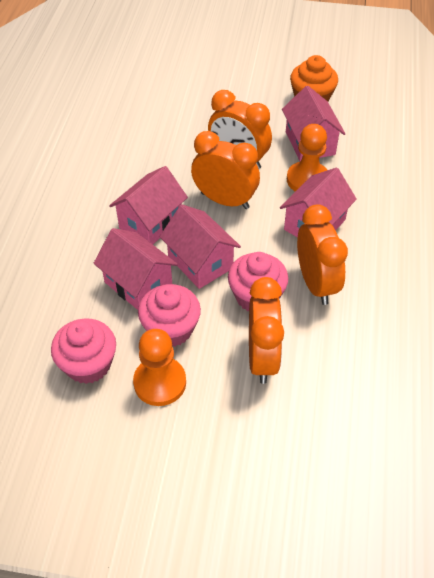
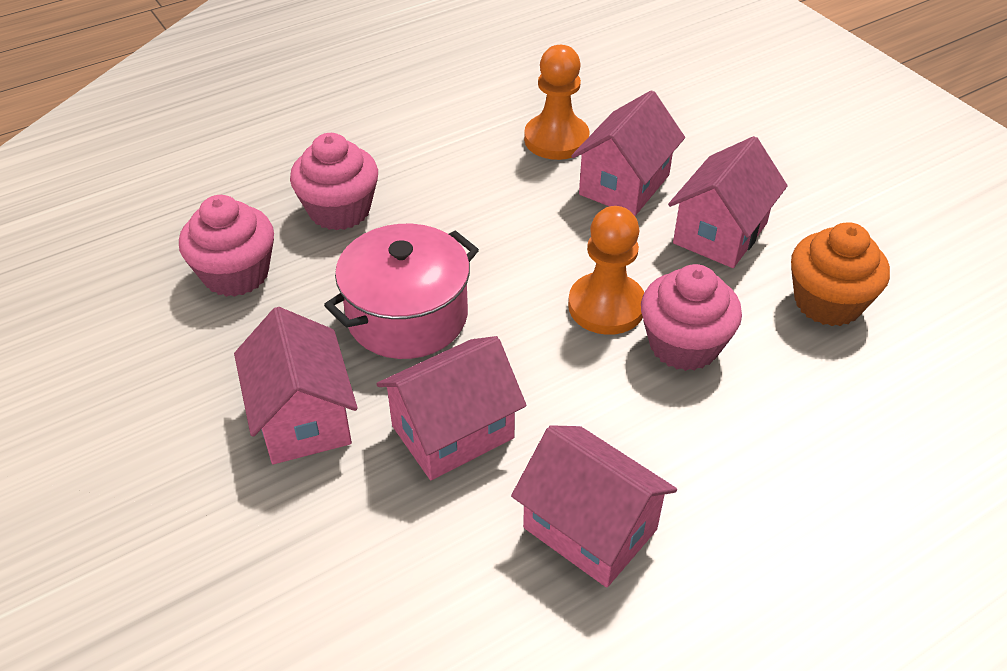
orange clock: [191,131,260,209] [208,90,272,169] [249,277,284,384] [297,205,348,305] = 4 -> none = 0
pink pot: none = 0 -> [324,224,479,359] = 1

